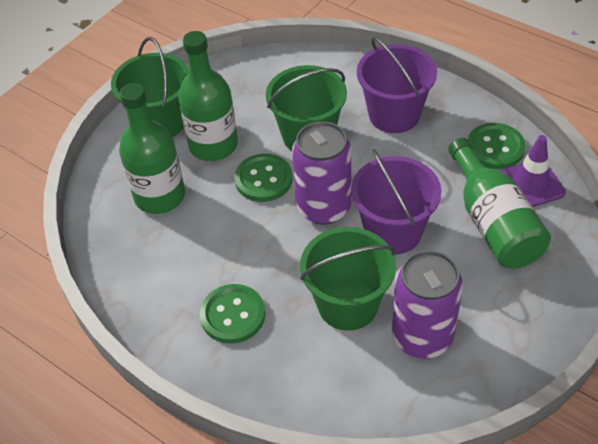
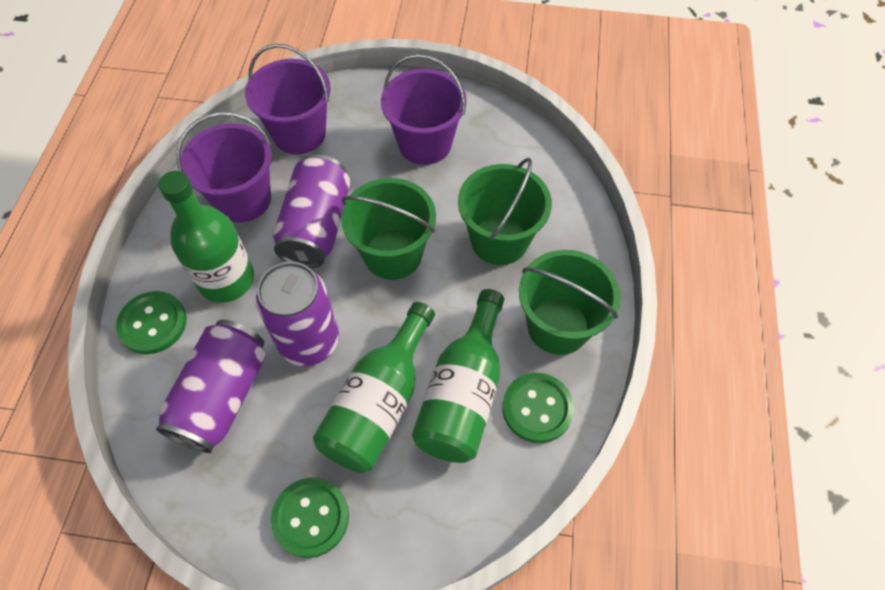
purple bucket: [351,149,441,254] [357,36,437,133] = 2 -> [177,112,272,223] [245,44,331,154] [381,54,467,165] = 3
purple can: [292,121,351,225] [392,250,463,359] = 2 -> [156,320,266,453] [256,262,339,366] [273,154,350,268] = 3
purple traffic cone: [499,135,566,207] = 1 -> none = 0

